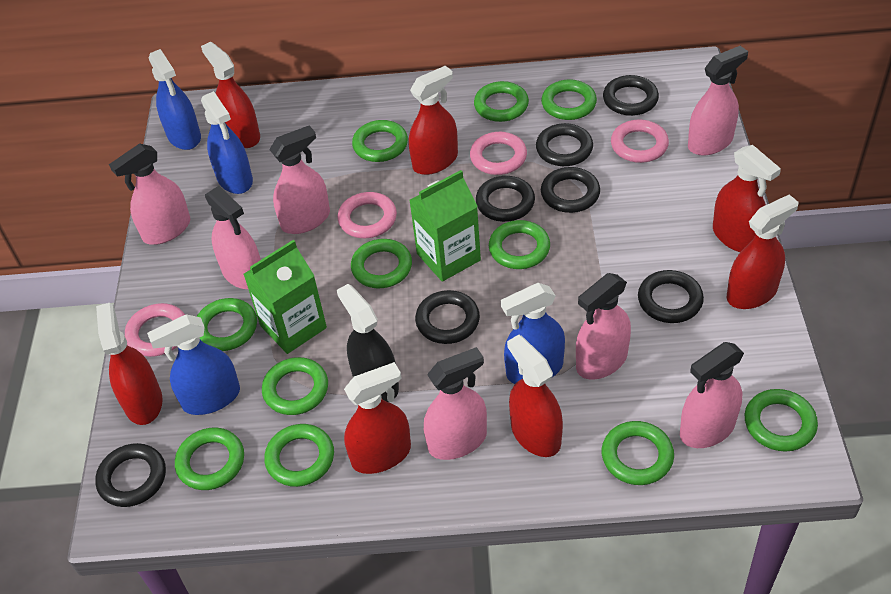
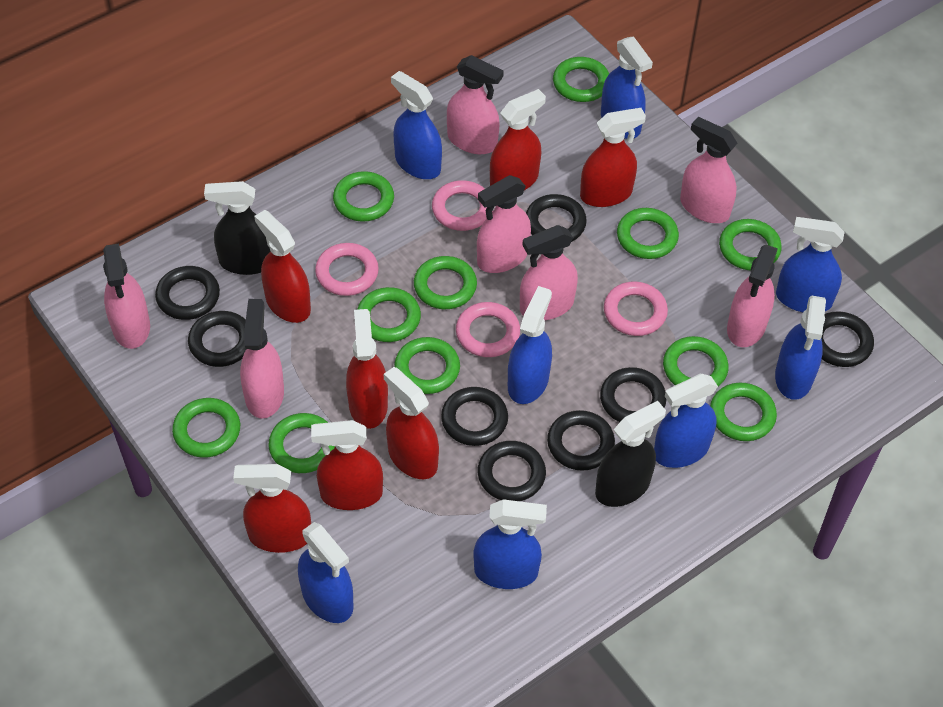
black ring: [95,443,166,507] [415,290,480,344] [476,176,535,222] [536,123,593,166] [541,167,600,213] [603,75,659,116] [638,270,704,323] = 7 -> [155,266,220,320] [188,311,246,367] [441,387,508,446] [478,441,546,501] [526,194,587,241] [547,410,615,471] [600,367,667,422] [821,311,874,367] = 8
black spray bottle: [337,284,399,402] = 1 -> [204,181,271,275] [595,401,666,507] = 2
blue spray bottle: [147,314,240,415] [149,49,201,150] [201,91,253,194] [501,283,565,384] = 4 -> [298,522,354,623] [391,71,442,179] [474,499,547,589] [508,286,552,404] [601,36,653,139] [654,374,718,468] [775,296,826,400] [776,217,844,312] = 8
green carton: [243,240,327,354] [409,170,481,282] = 2 -> none = 0

